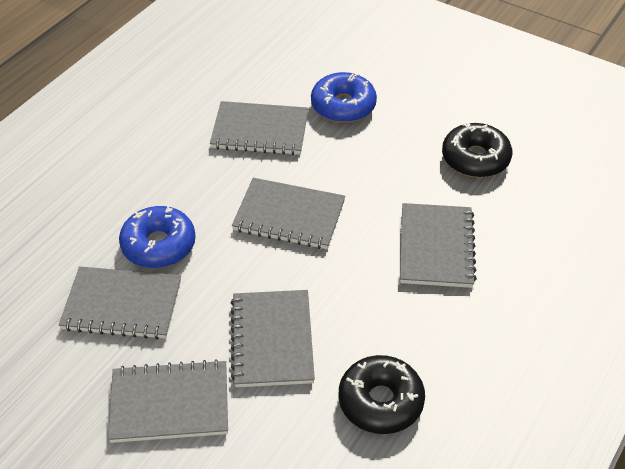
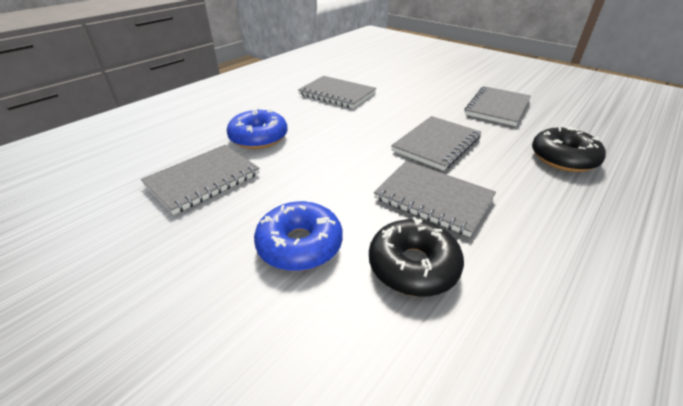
grey notebook: [59,266,181,340] [108,359,228,443] [210,101,309,155] [231,290,315,387] [232,178,345,249] [400,203,477,288] = 6 -> [141,145,259,215] [298,76,376,108] [374,161,496,237] [391,116,481,171] [465,86,531,126] = 5

